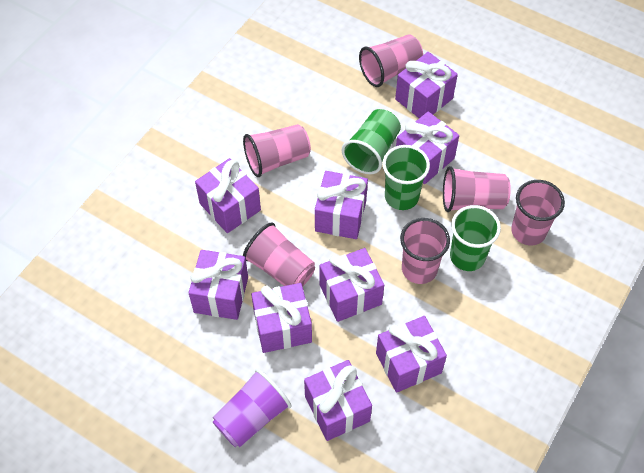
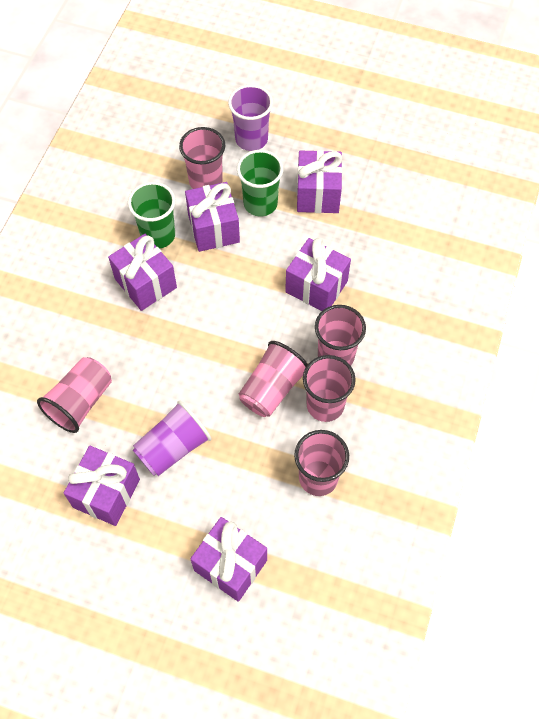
green cup: [342,109,401,174] [382,145,430,210] [450,205,501,271] = 3 -> [128,182,176,249] [237,150,283,216] = 2
purple cup: [213,369,292,447] = 1 -> [133,400,211,476] [228,85,273,151] = 2
purple gift: [189,250,248,320] [195,158,261,233] [251,283,312,353] [304,360,372,441] [315,171,368,239] [320,248,384,322] [376,316,447,393] [395,52,458,118] [396,111,459,184] = 9 -> [64,446,140,526] [108,234,177,311] [185,182,240,252] [190,517,267,602] [285,238,351,311] [297,150,343,213] = 6

